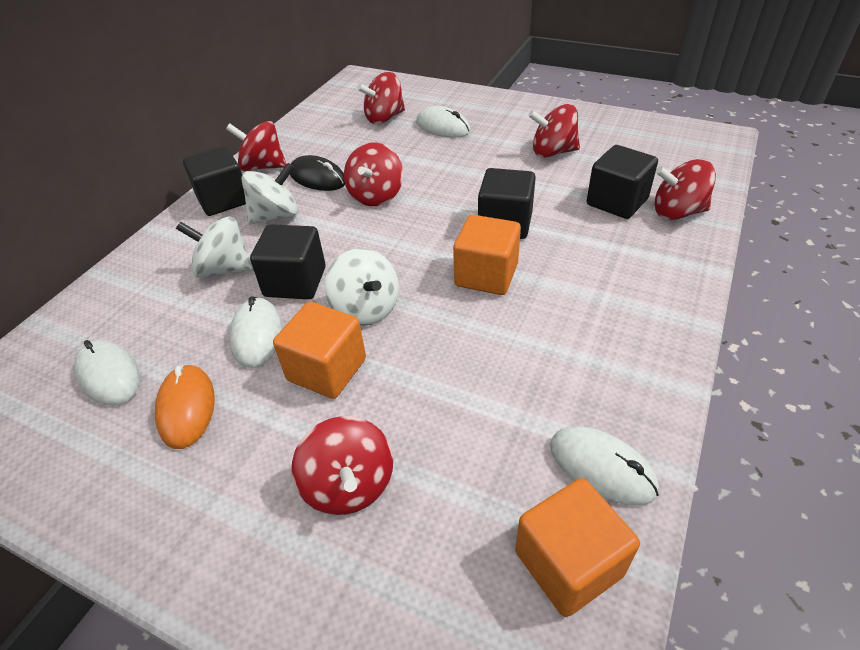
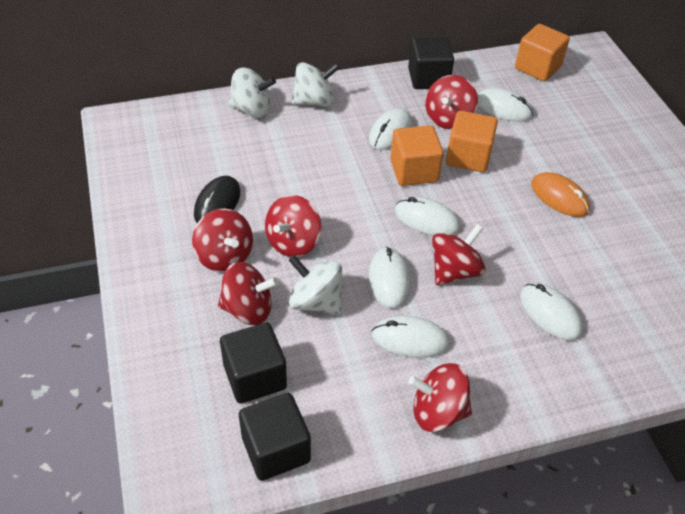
black cube: [183,146,246,216] [250,224,326,300] [478,168,536,239] [587,145,658,219] = 4 -> [220,323,287,404] [239,393,311,481] [408,37,454,89] = 3
white mouse: [75,340,140,406] [230,296,282,368] [416,106,471,138] [550,426,659,506] = 4 -> [369,108,413,150] [369,247,411,309] [372,316,450,358] [395,197,460,236] [477,88,533,122] [520,283,583,341] = 6

